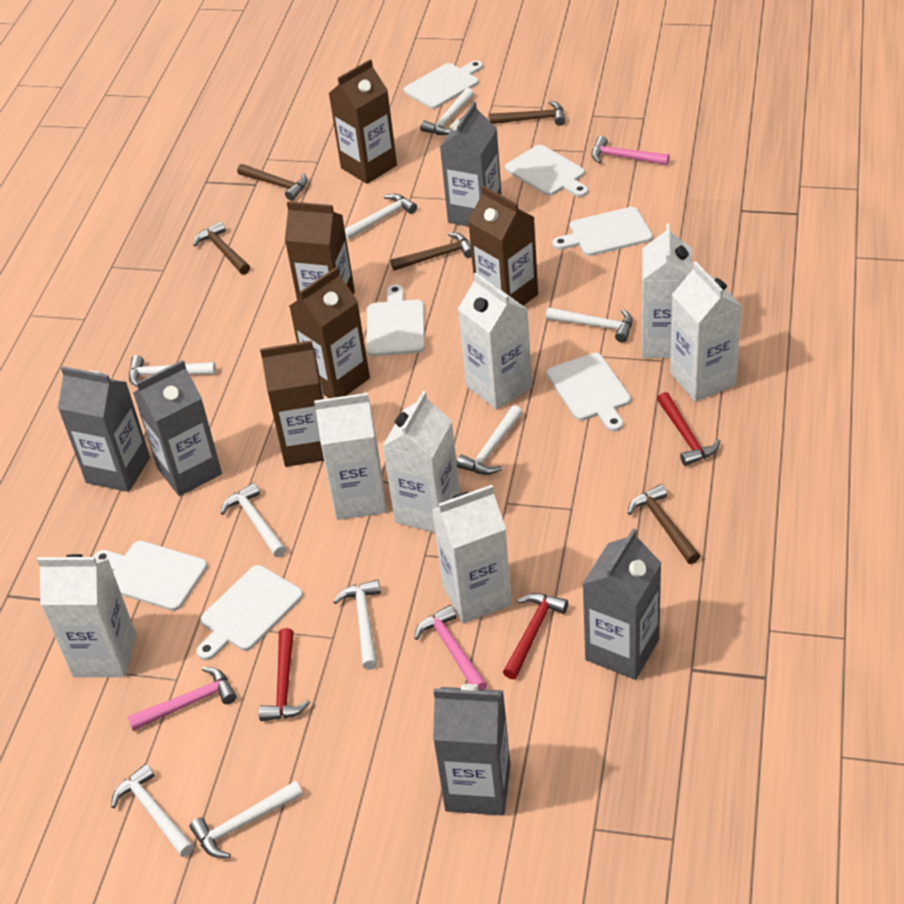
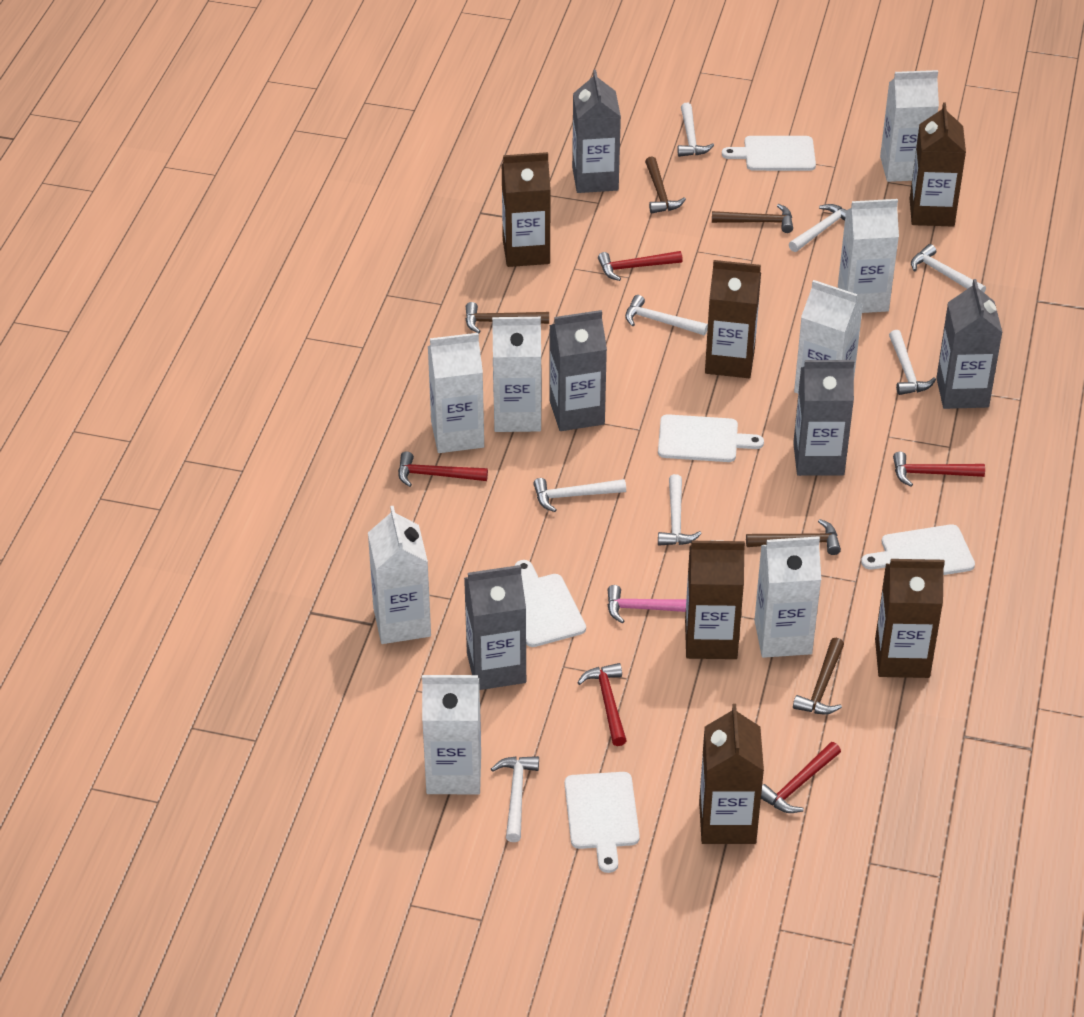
brown carton: [260,341,324,467] [285,201,355,300] [290,267,370,398] [328,59,397,184] [468,186,538,306] = 5 -> [501,152,551,267] [685,540,745,659] [699,704,764,844] [705,260,761,378] [875,559,945,678] [910,103,966,227] = 6
pink hammer: [127,667,237,731] [414,605,488,689] [591,136,670,165] = 3 -> [608,585,686,623] = 1
red hammer: [259,628,311,721] [503,593,568,680] [657,392,720,466] = 3 -> [398,451,488,487] [577,663,627,746] [598,251,683,281] [761,742,841,813] [893,452,985,486] = 5
white carton: [37,554,136,677] [314,393,387,520] [382,391,460,533] [432,485,512,623] [458,273,532,410] [642,224,692,358] [670,261,742,402] = 7 -> [368,506,431,644] [422,675,481,794] [428,333,484,453] [492,317,542,432] [754,536,821,658] [794,280,863,393] [838,199,899,313] [880,70,939,182] = 8
white cutting board: [94,541,207,611] [197,565,303,660] [366,284,425,356] [404,60,483,109] [505,145,588,197] [547,353,631,432] [552,207,653,256] = 7 -> [515,560,586,647] [565,772,640,873] [658,414,764,462] [722,136,816,171] [861,524,975,575] = 5
white hammer: [111,764,194,857] [129,355,216,387] [190,781,303,858] [221,483,286,557] [333,580,381,670] [345,194,417,240] [420,88,474,135] [456,405,523,475] [546,307,633,342] = 9 -> [491,756,539,842] [533,478,626,512] [625,295,708,335] [658,474,702,545] [677,103,714,157] [789,204,846,252] [889,330,936,395] [911,244,986,293] = 8

